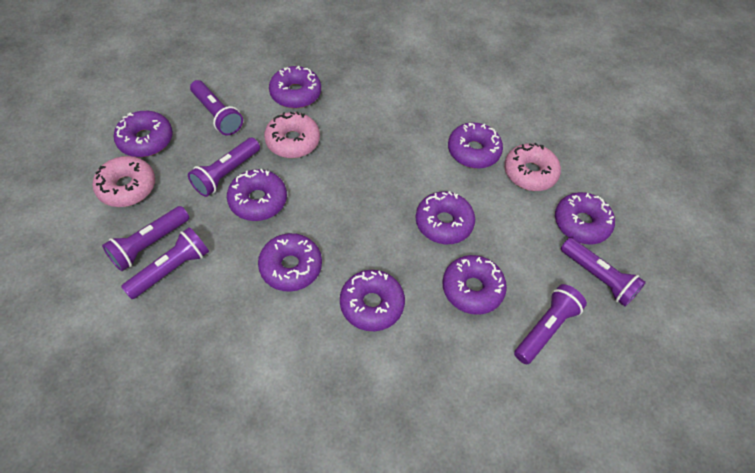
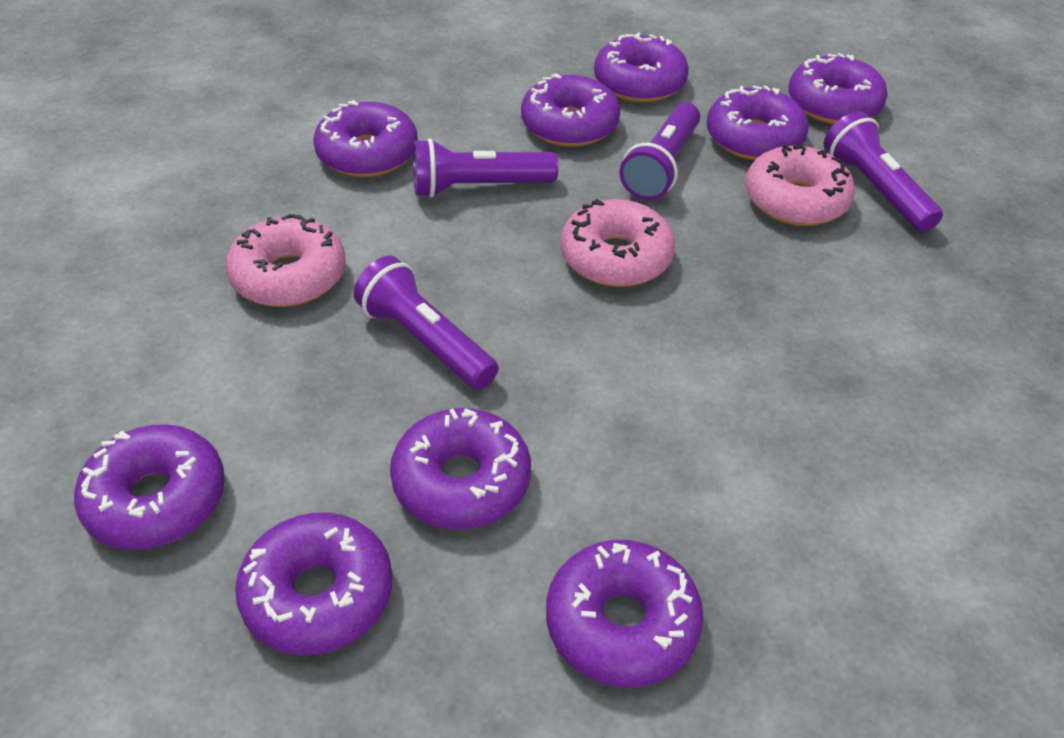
purple flashlight: [102,206,189,271] [121,227,209,299] [188,138,260,197] [190,80,243,135] [514,284,587,364] [561,238,646,307] = 6 -> [354,256,499,390] [413,138,558,198] [620,102,700,200] [824,111,943,232] = 4

